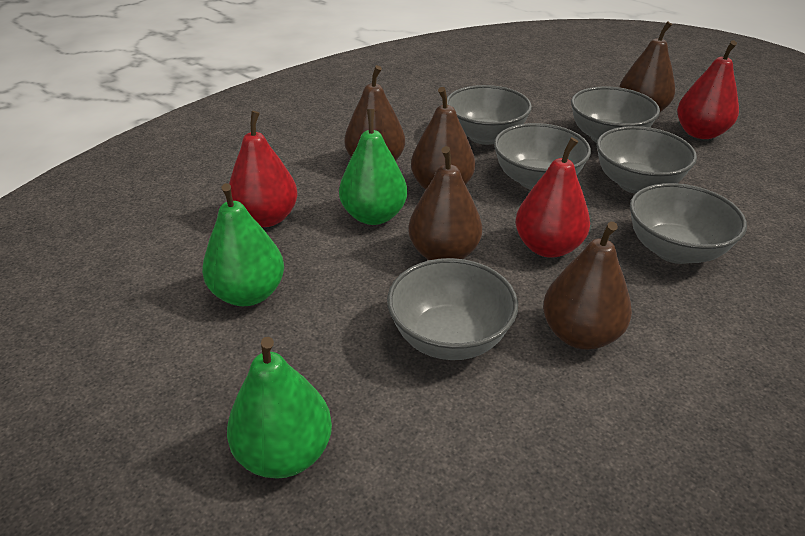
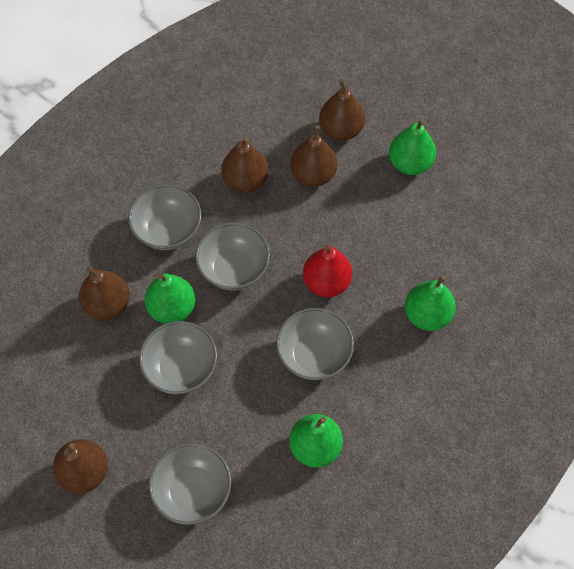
green pear: [202,183,284,306] [227,337,332,479] [339,109,407,225] = 3 -> [145,273,195,324] [289,414,343,468] [389,119,436,175] [405,275,456,331] = 4
grey bowl: [387,258,518,360] [447,85,532,145] [494,123,591,190] [571,86,660,143] [597,126,697,194] [630,183,747,264] = 6 -> [128,184,201,250] [139,321,217,394] [149,443,231,525] [195,223,270,291] [276,308,354,380] = 5
red pear: [229,111,298,227] [516,137,590,258] [677,40,739,139] = 3 -> [303,244,352,297] = 1

